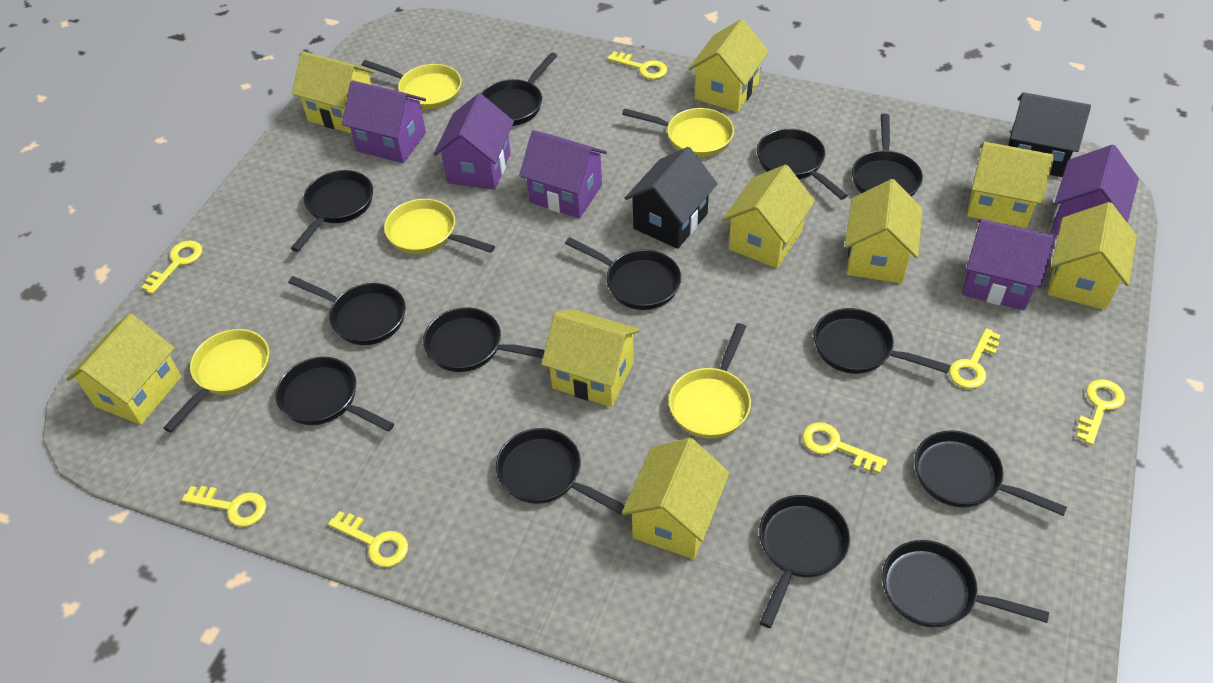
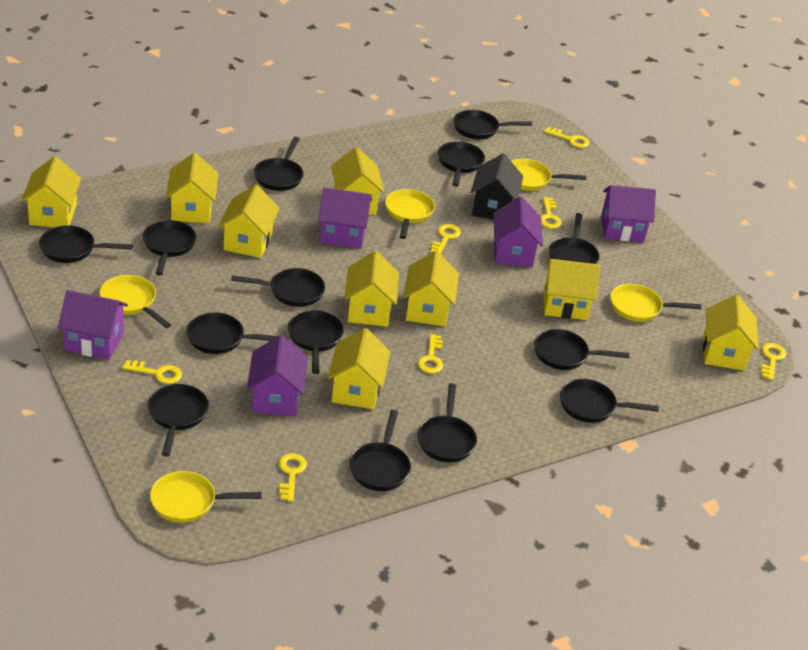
black house: [625,147,717,249] [1008,92,1091,177] = 2 -> [471,154,523,220] = 1
black pan: [276,357,394,432] [288,276,406,345] [291,170,373,252] [423,307,545,372] [481,53,557,126] [496,428,625,515] [565,237,681,310] [757,129,848,200] [759,495,850,628] [814,308,951,374] [852,113,923,197] [882,540,1049,627] [915,430,1067,516] = 13 -> [39,225,133,263] [143,220,196,275] [148,384,209,456] [186,312,278,354] [231,268,325,307] [254,137,303,191] [288,310,344,374] [349,410,411,491] [417,383,477,463] [438,141,485,187] [453,110,532,139] [534,329,629,370] [549,213,600,264] [560,379,659,423] = 14

